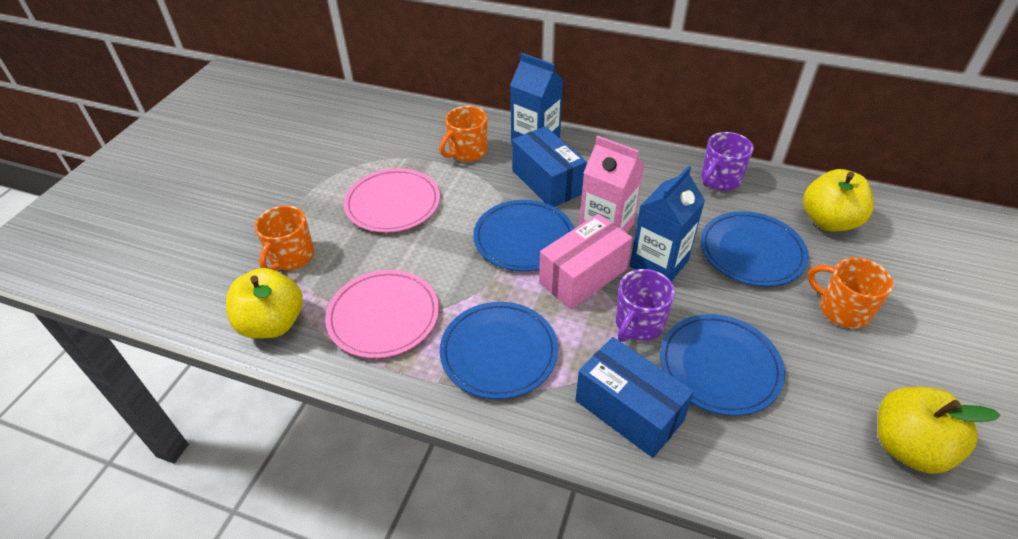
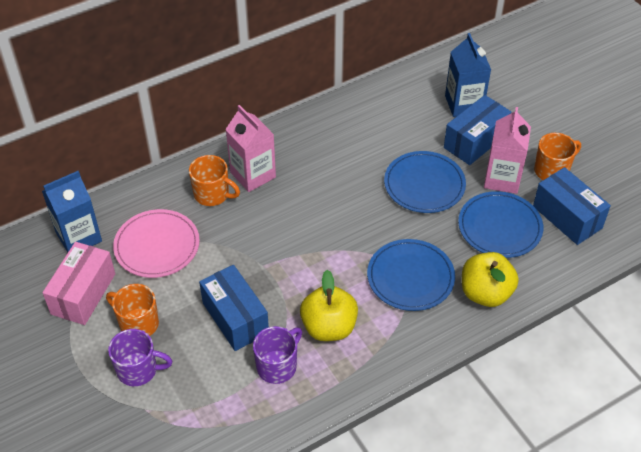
blue box: [512,126,587,207] [576,337,694,458] = 2 -> [199,265,269,351] [444,95,511,165] [533,167,611,245] = 3
blue plate: [440,302,558,399] [473,200,574,271] [660,314,785,416] [700,211,808,286] = 4 -> [367,239,455,311] [384,151,466,213] [458,191,543,258] = 3
pink carton: [579,136,645,233] = 1 -> [225,105,276,192] [484,107,531,194] = 2
pink plate: [325,270,439,358] [344,168,440,233] = 2 -> [113,209,200,278] = 1
yellow apple: [226,268,303,339] [803,169,874,231] [877,387,1001,474] = 3 -> [300,270,358,341] [462,252,519,307] = 2

